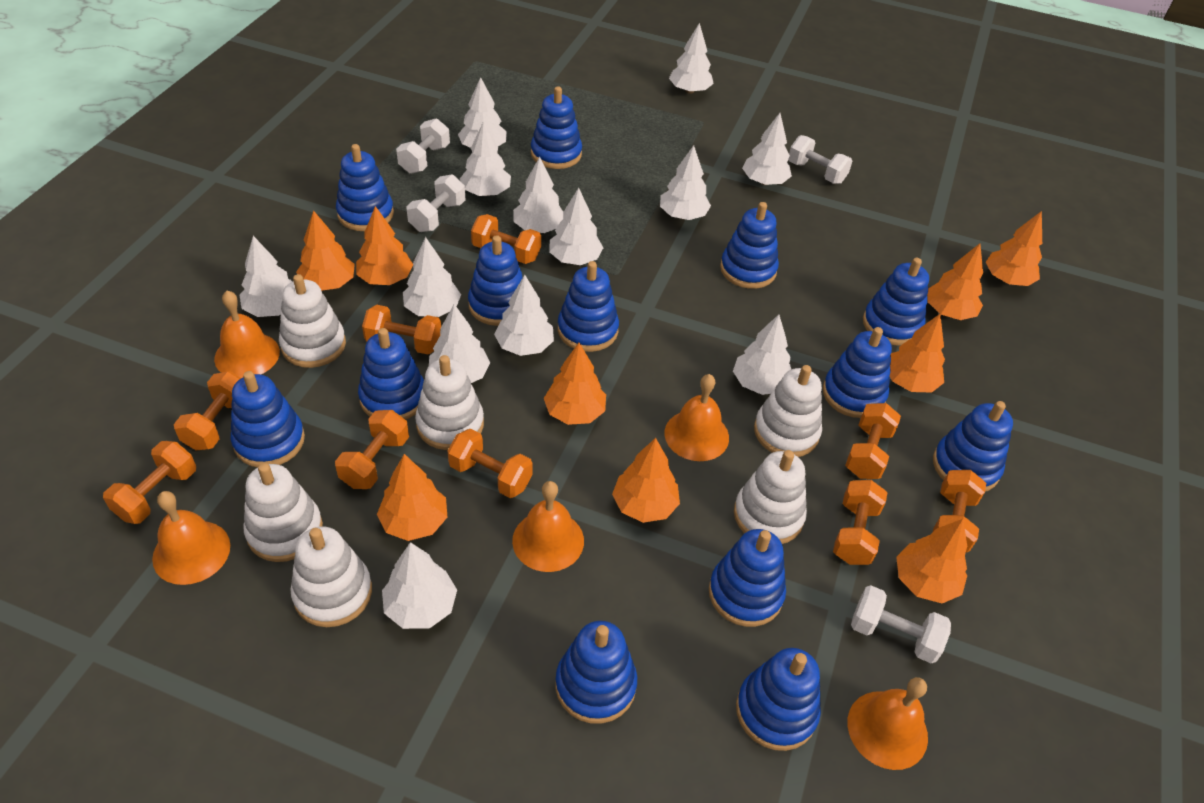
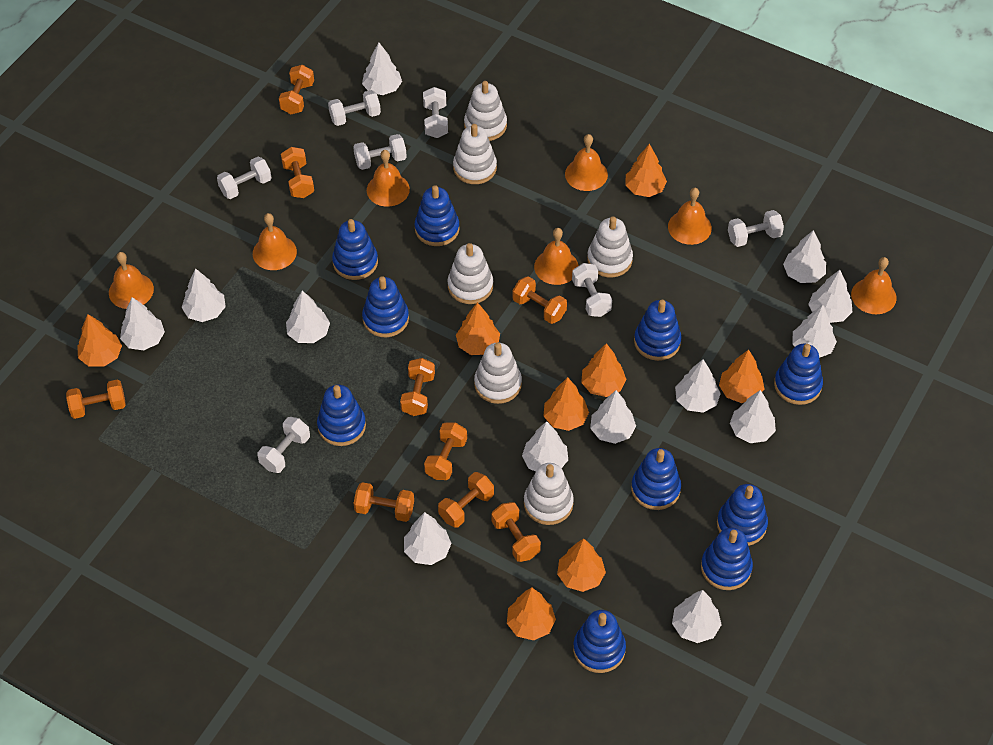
blue stacking toy: [231,371,305,467] [336,144,394,231] [358,328,424,420] [468,235,523,326] [531,86,582,169] [555,621,637,724] [558,261,619,352] [709,529,786,627] [720,202,779,289] [736,648,821,751] [823,327,892,418] [863,258,929,346] [933,401,1013,492] = 13 -> [317,385,366,446] [332,219,378,280] [362,276,409,337] [415,185,460,246] [573,610,626,673] [631,448,681,510] [634,300,682,361] [701,528,753,590] [717,484,768,546] [774,344,823,405] = 10
orange bell: [152,491,230,585] [214,291,280,378] [512,481,584,572] [664,374,729,461] [847,677,928,770] = 5 -> [109,252,154,309] [253,213,297,270] [367,150,410,207] [534,228,579,285] [565,134,608,191] [668,188,712,245] [851,257,897,314] = 7
orange tree: [296,210,355,291] [356,206,413,285] [377,454,447,541] [544,343,606,425] [612,438,680,523] [890,314,945,393] [896,519,967,603] [927,244,983,320] [986,211,1042,286] = 9 -> [77,314,122,367] [456,302,500,355] [507,587,556,641] [543,377,589,431] [557,538,606,592] [581,343,627,397] [625,144,667,197] [719,349,764,403] = 8
white dumbbell: [396,118,450,174] [406,174,465,232] [788,135,852,184] [851,585,951,663] = 4 -> [217,157,272,199] [257,417,310,473] [328,90,381,126] [353,134,407,170] [423,87,448,138] [572,263,612,317] [728,210,784,247] = 7

